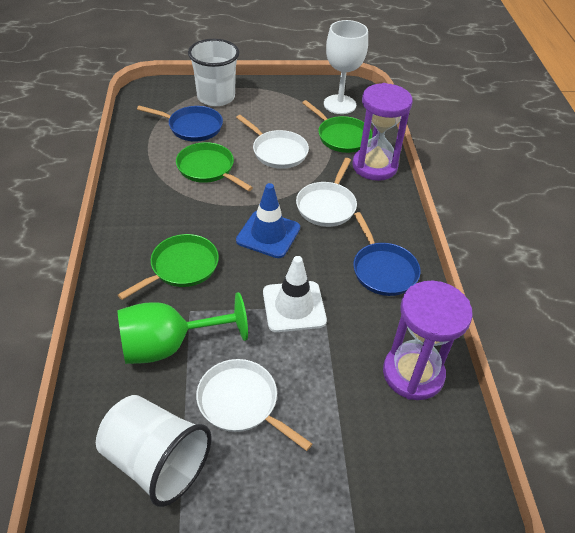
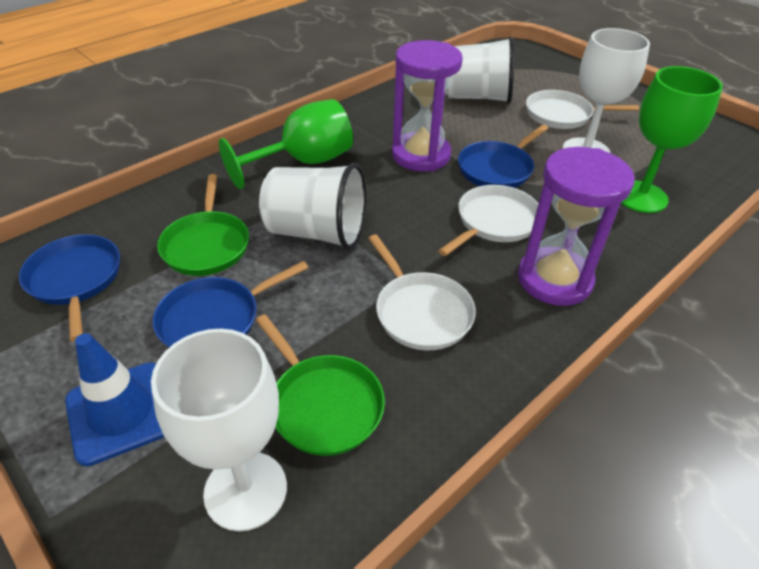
blue pan: [137,106,223,142] [353,212,421,296] = 2 -> [19,234,120,342] [152,261,308,347] [458,124,549,188] = 3
green goblet: [117,292,248,364] = 1 -> [219,99,353,189] [621,66,723,213] = 2
green pan: [118,234,219,300] [176,142,253,191] [302,100,372,153] = 3 -> [157,174,249,276] [256,314,385,456] = 2
white goblet: [324,20,368,114] = 1 -> [151,329,287,531] [562,28,650,153] = 2
white traffic cone: [263,256,327,332] = 1 -> none = 0

